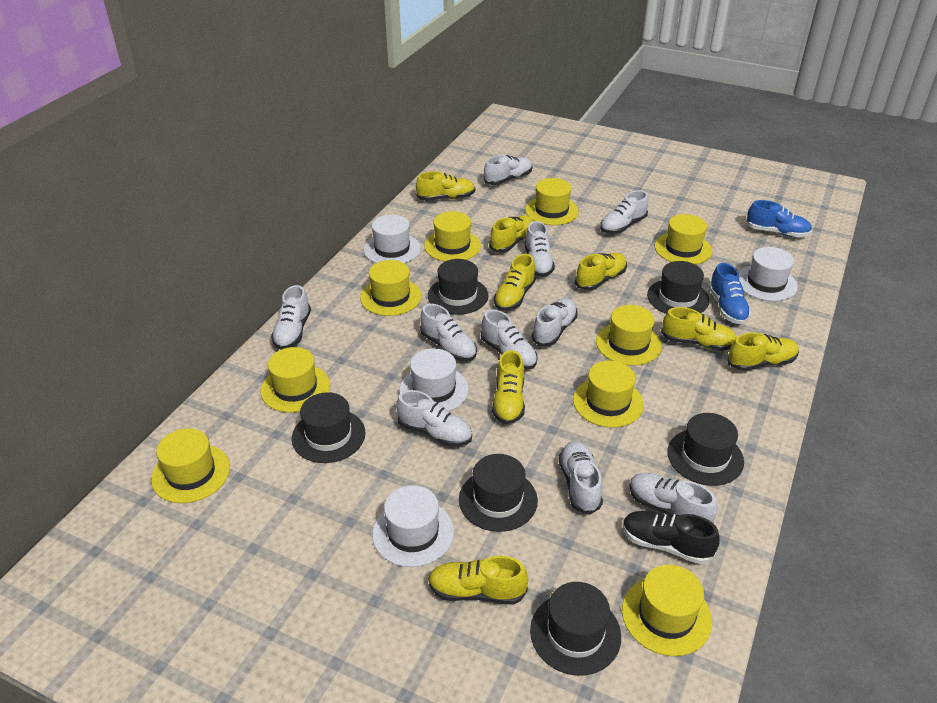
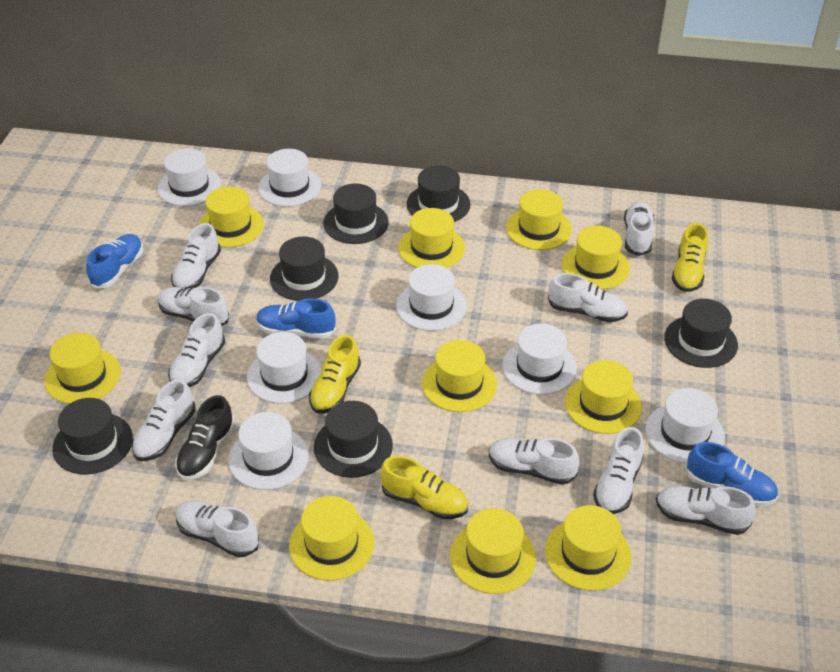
blue shoe: [709,263,751,324] [746,200,812,237] = 2 -> [86,234,143,289] [256,298,336,339] [686,442,778,506] = 3
white hat: [364,215,421,264] [372,485,454,567] [399,348,469,411] [738,247,798,301] = 4 -> [158,148,221,206] [228,412,309,490] [247,332,321,404] [258,149,321,207] [396,264,467,331] [503,324,577,395] [646,388,725,464] = 7
yellow hat: [151,428,230,503] [261,347,330,413] [360,260,421,316] [424,211,481,262] [525,178,579,225] [573,360,644,428] [596,305,662,366] [622,565,712,656] [655,214,712,265] = 9 -> [44,333,121,404] [199,187,264,247] [289,496,374,581] [398,208,465,268] [422,340,497,412] [450,508,536,594] [506,189,572,250] [545,505,631,591] [562,226,630,289] [565,360,642,434] = 10
yellow shoe: [416,171,475,201] [428,556,528,605] [489,215,533,252] [492,350,525,424] [494,254,536,311] [575,253,627,290] [661,307,737,351] [728,332,799,371] = 8 -> [309,335,361,414] [380,456,468,519] [672,223,708,292] = 3

